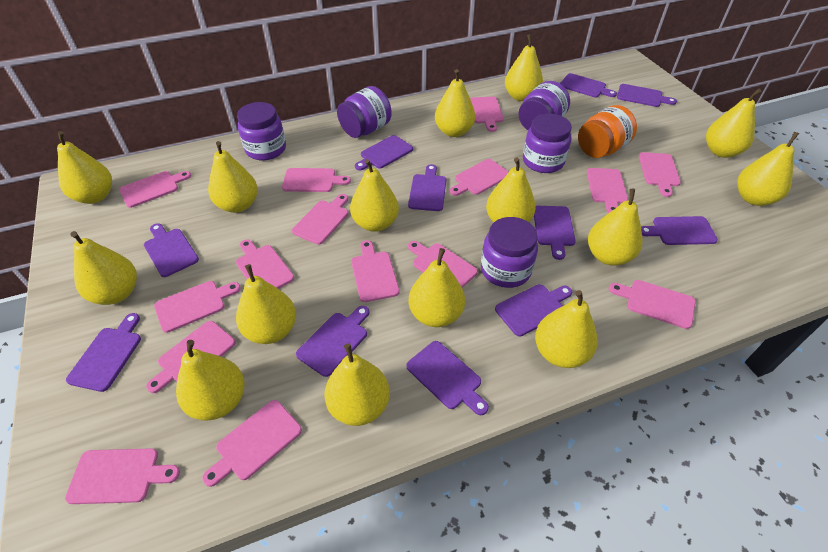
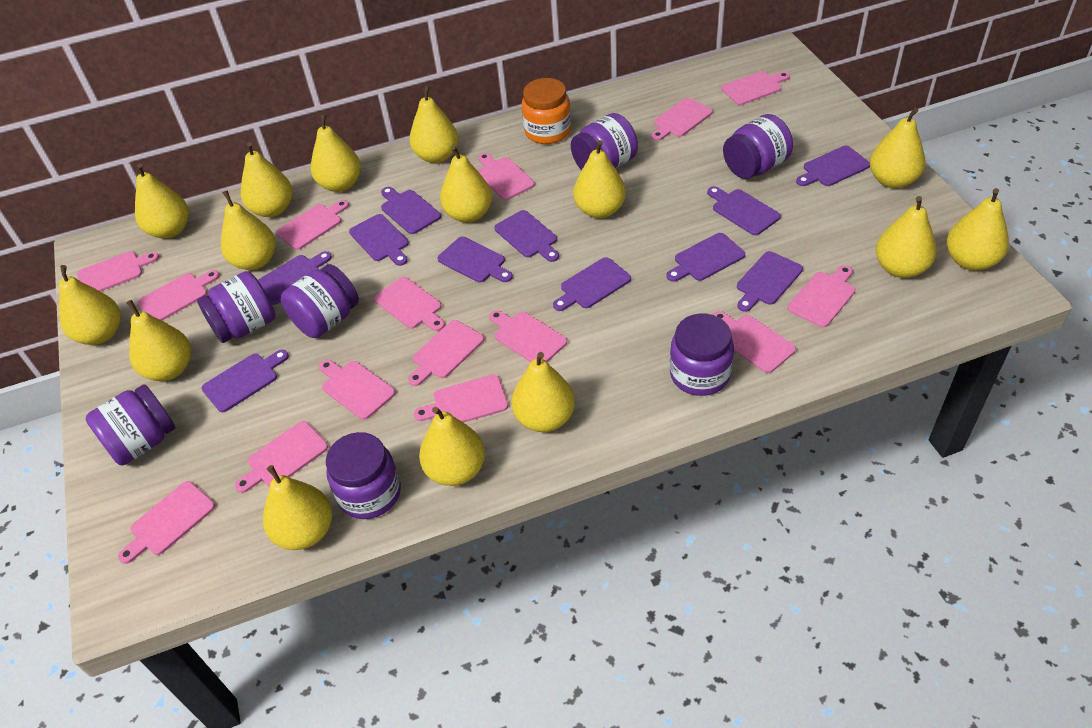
purple jar: [237,102,286,160] [337,86,392,138] [481,217,538,288] [519,81,570,130] [523,113,572,173] = 5 -> [85,384,175,466] [197,271,275,343] [281,264,359,338] [326,432,401,519] [571,113,638,171] [670,313,734,396] [723,114,793,179] = 7

